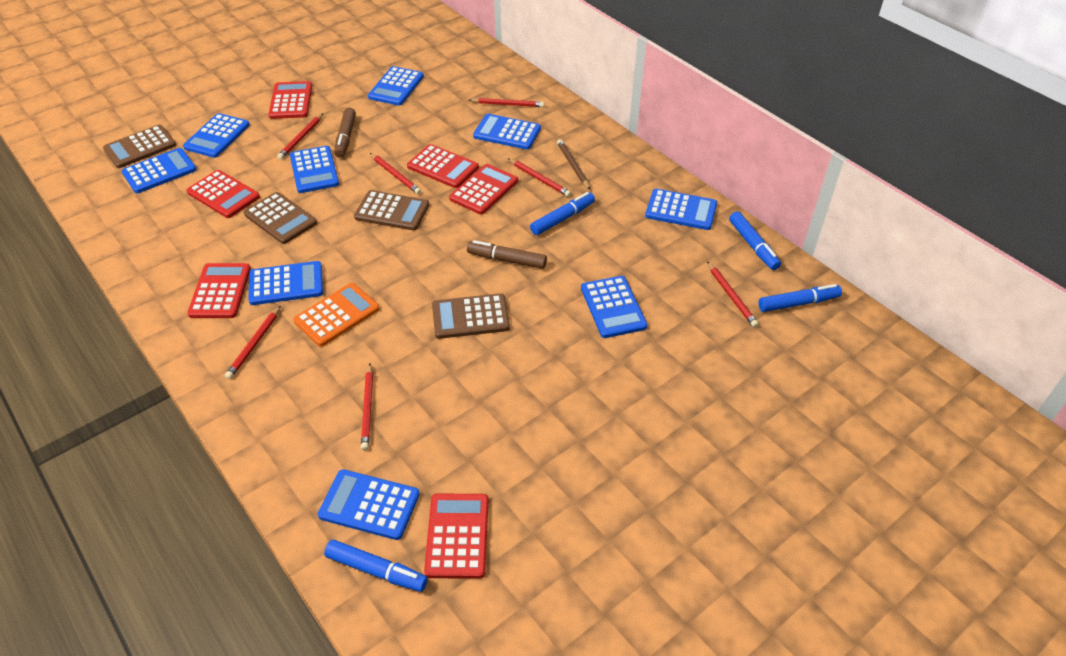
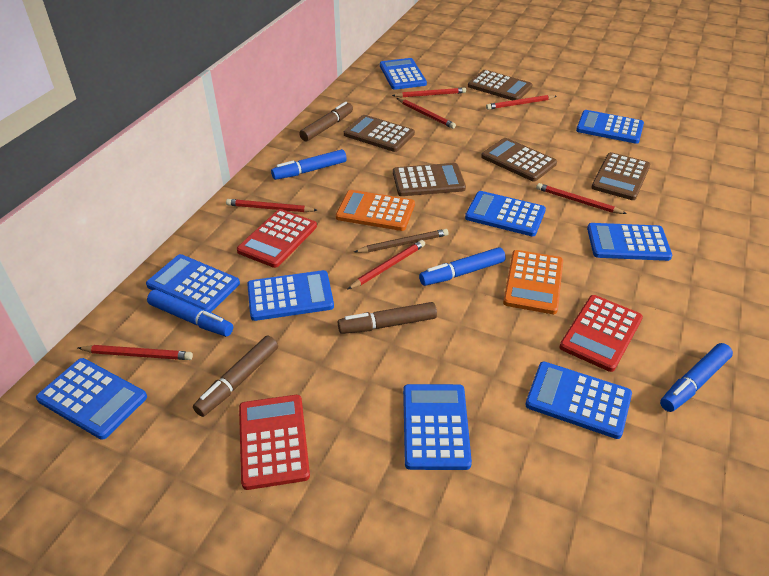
brown calculator: [103,125,176,168] [244,192,317,244] [354,190,429,231] [432,293,510,339] = 4 -> [344,115,415,152] [393,163,466,196] [468,70,533,100] [481,138,557,181] [591,152,650,200] = 5
brown marker: [334,107,356,158] [467,240,547,269] = 2 -> [193,336,278,417] [299,102,353,142] [338,302,437,334] = 3
orange calculator: [293,283,380,347] = 1 -> [336,190,415,231] [503,250,563,314] = 2
red calculator: [187,170,260,218] [187,263,251,318] [268,81,312,119] [407,144,479,188] [424,494,489,579] [449,164,518,214] = 6 -> [237,209,317,268] [239,395,310,490] [559,295,643,372] = 3

